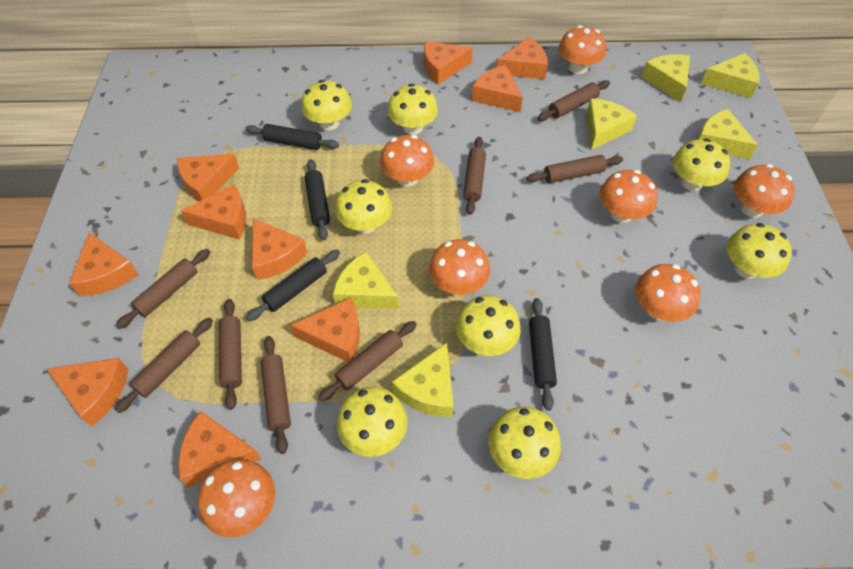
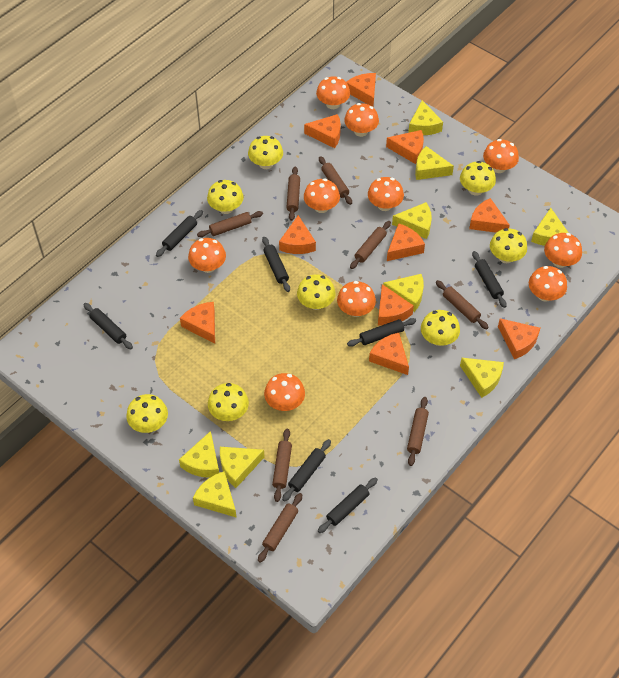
black rolling pin: [245,124,339,150] [246,250,340,321] [305,159,330,240] [529,298,557,411] = 4 -> [83,303,133,349] [156,210,203,257] [262,237,290,292] [282,439,331,502] [318,477,378,533] [347,318,416,347] [472,251,507,308] = 7
orange mushroom: [198,459,275,537] [380,135,434,187] [429,239,490,295] [559,25,606,74] [599,170,657,223] [635,264,701,322] [734,164,795,218] = 7 -> [188,238,226,273] [264,373,305,411] [304,179,340,213] [316,76,350,109] [337,281,376,317] [344,103,379,137] [368,177,404,211] [483,139,519,173] [529,266,567,302] [544,233,582,268] = 10
yellow cheese: [333,252,399,309] [392,343,454,417] [586,98,637,150] [641,55,690,102] [697,109,758,159] [701,53,760,98] = 6 -> [179,431,219,478] [193,471,237,518] [220,447,264,488] [383,274,424,312] [392,202,432,239] [408,100,443,135] [415,146,454,180] [460,358,504,398] [531,208,569,246] = 9

